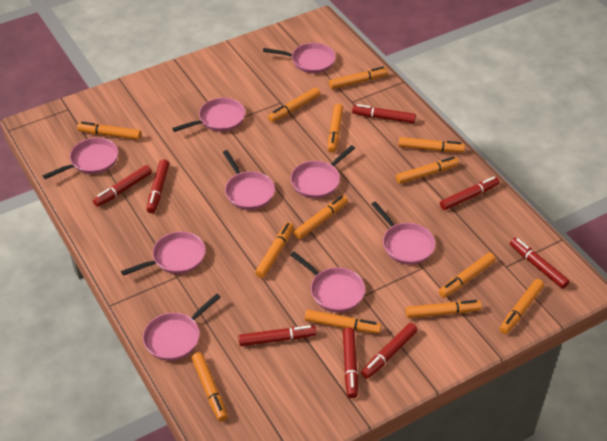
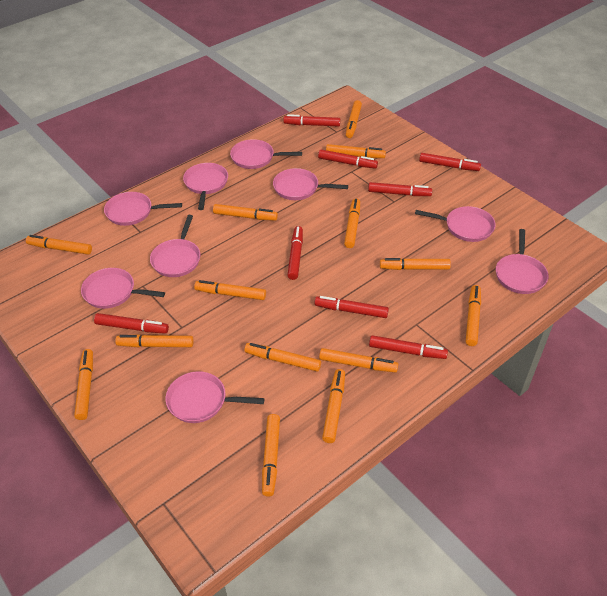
orange marker: [77,122,141,140] [192,352,228,421] [255,222,294,278] [268,87,320,122] [293,195,348,239] [305,310,382,334] [328,104,343,153] [329,67,388,89] [396,157,459,184] [398,137,465,152] [406,300,482,318] [439,253,496,298] [499,279,544,334] = 13 -> [26,235,92,255] [74,349,93,420] [115,334,194,348] [194,280,266,300] [213,204,278,221] [244,343,321,372] [262,414,280,497] [319,348,398,373] [322,369,345,443] [326,144,386,158] [344,198,360,248] [346,100,362,138] [380,258,451,270] [466,285,481,346] = 14

